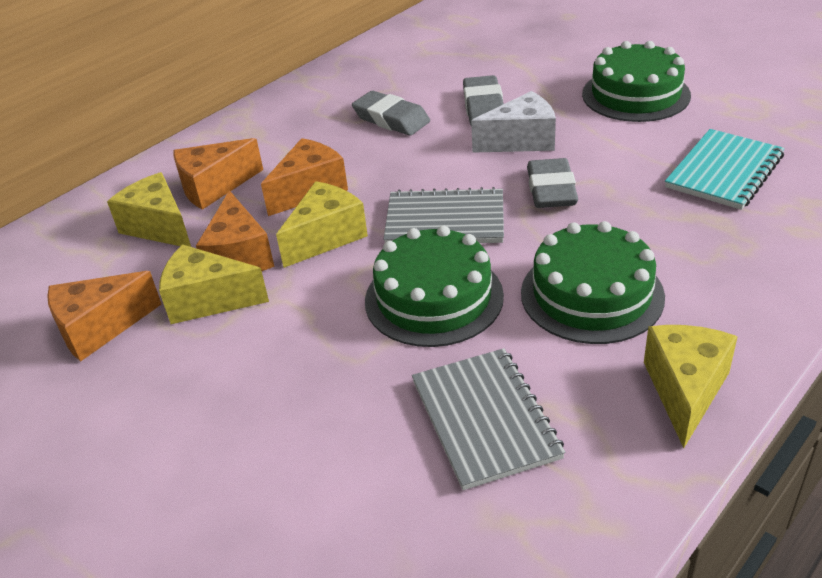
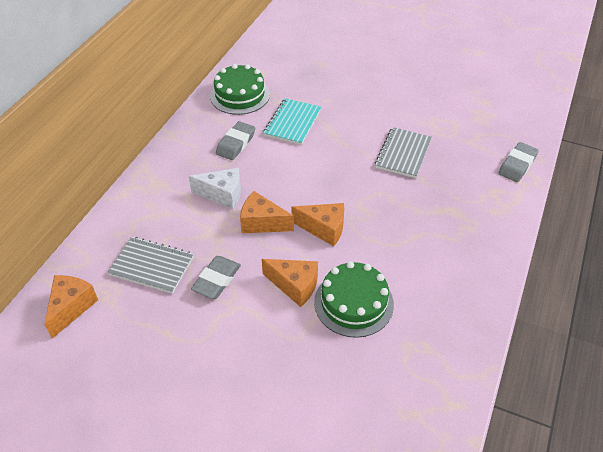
green cake: [365,225,504,347] [521,221,665,344] [582,41,691,122] = 3 -> [210,64,270,115] [314,261,394,338] = 2
yellow cheese: [107,172,191,247] [159,244,269,324] [276,181,368,268] [644,325,738,448] = 4 -> none = 0

